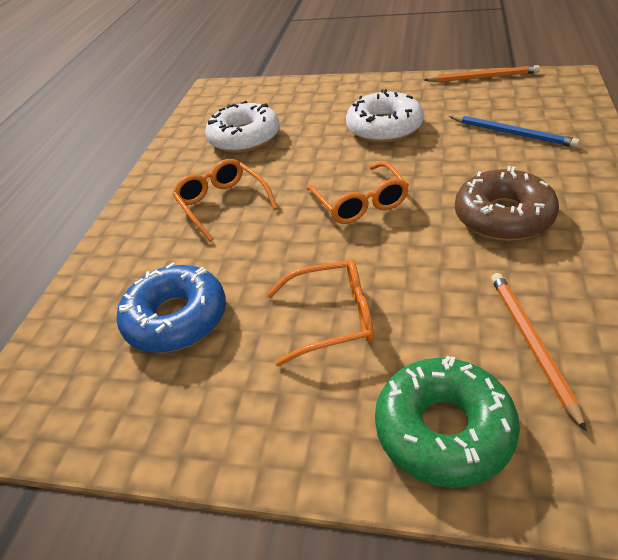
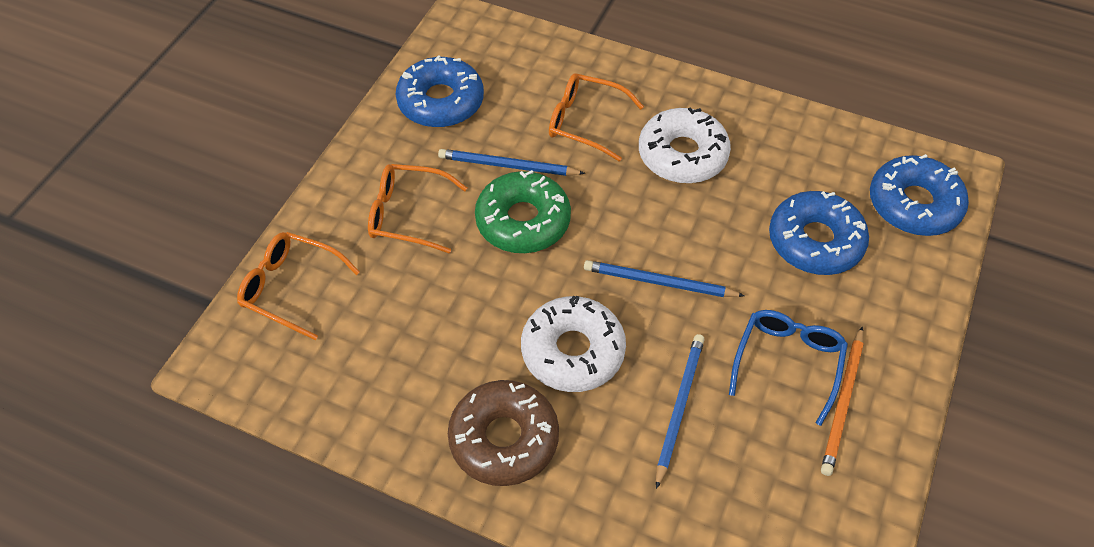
blue donut: [117,263,226,353] = 1 -> [396,55,484,128] [769,191,869,275] [870,154,969,236] = 3
blue glasses: none = 0 -> [729,310,848,426] = 1
blue pencil: [449,115,580,148] = 1 -> [438,149,585,176] [584,260,745,297] [656,334,705,489] = 3
orange pencil: [424,65,540,82] [491,273,587,431] = 2 -> [821,327,864,476] = 1

